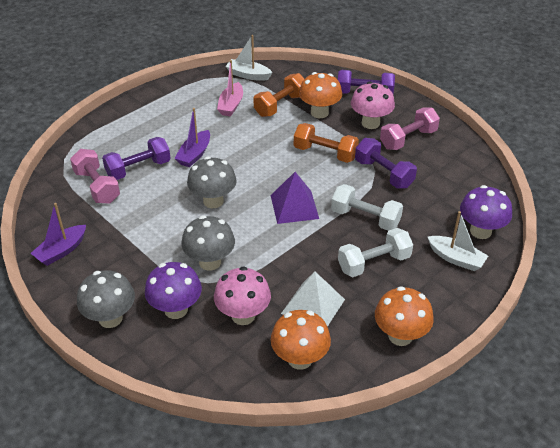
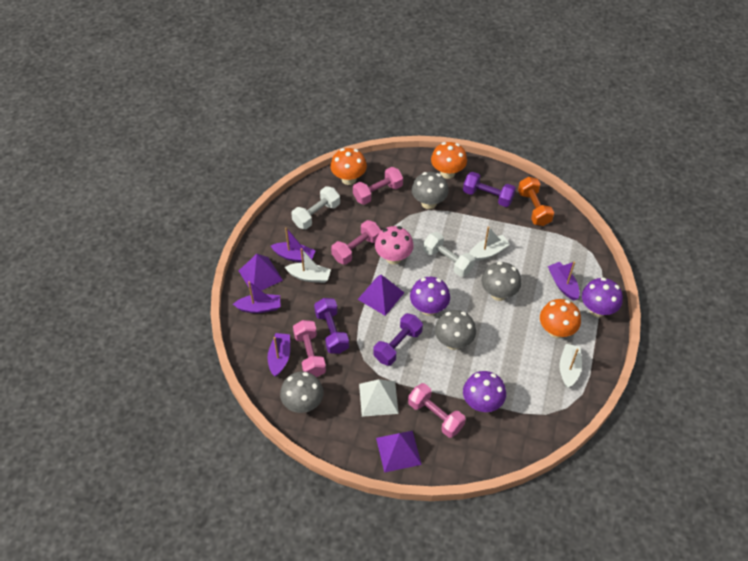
grey mushroom: [77,270,135,328] [181,215,235,271] [187,157,237,208] = 3 -> [280,372,324,413] [412,172,449,209] [435,310,476,350] [481,261,521,301] = 4
orange dumbbell: [253,73,304,117] [294,123,359,163] = 2 -> [518,177,554,226] = 1
pink boat: [217,60,243,116] = 1 -> none = 0
pink dumbbell: [70,149,120,204] [380,108,440,150] = 2 -> [293,320,326,377] [331,220,381,265] [353,167,403,205] [408,383,466,438] = 4
pink mushroom: [214,266,271,325] [351,81,395,129] = 2 -> [375,226,414,264] = 1
purple boat: [31,203,86,266] [174,108,210,167] = 2 -> [233,281,280,313] [268,333,290,377] [271,227,316,262] [548,261,580,300] = 4
purple mushroom: [145,262,202,319] [460,185,512,239] = 2 -> [410,277,450,316] [463,371,506,412] [582,277,623,317] = 3
purple pyramid: [271,172,319,224] = 1 -> [239,254,283,294] [358,275,404,316] [376,431,422,473] = 3
white boat: [225,35,273,81] [428,211,488,271] = 2 -> [285,248,331,283] [469,227,510,261] [559,344,582,388] = 3

